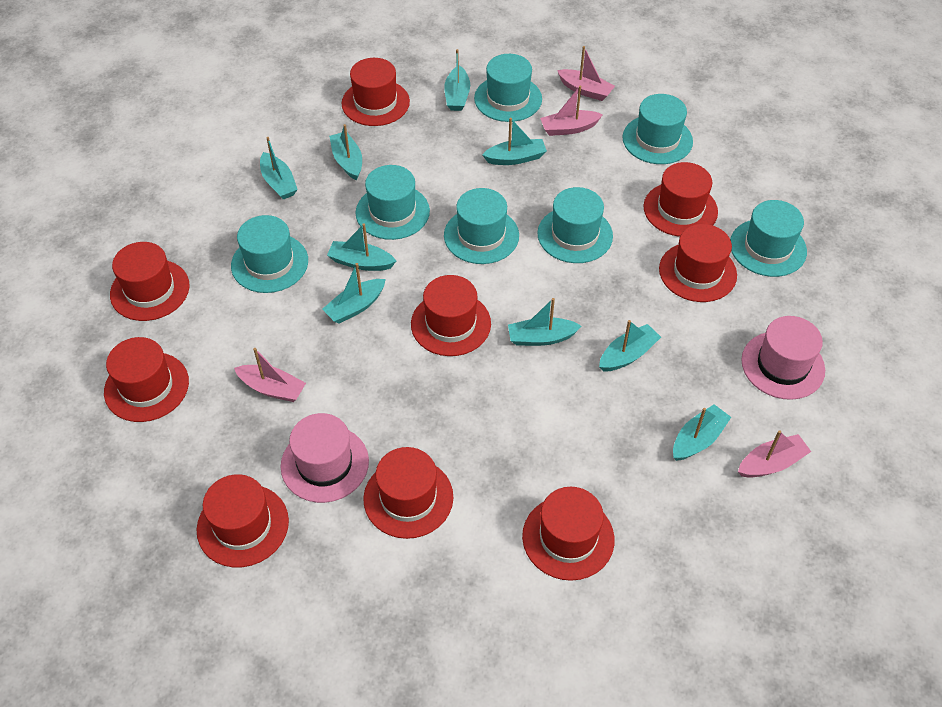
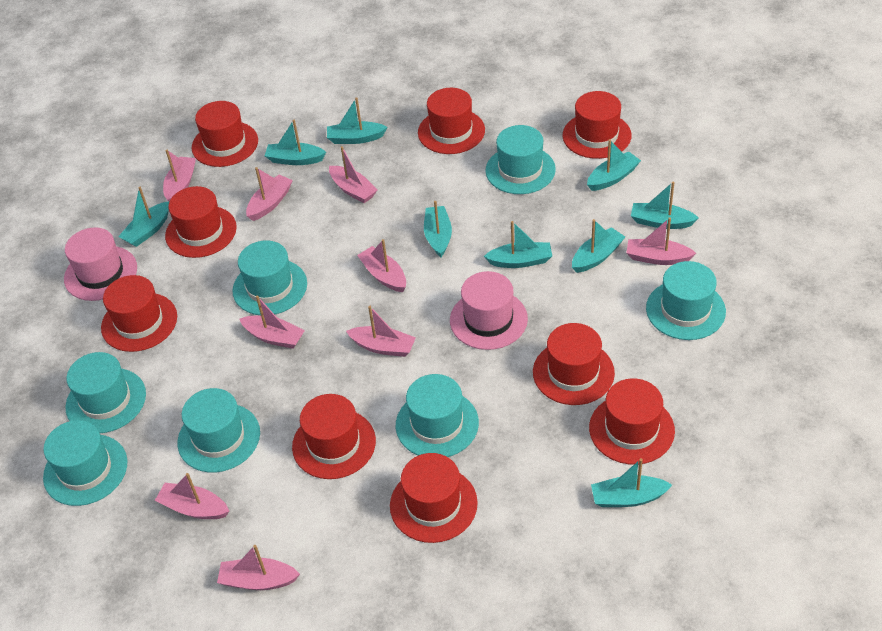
pink boat: [234,348,306,402] [540,86,603,136] [557,46,615,101] [738,430,811,478] = 4 -> [155,473,229,519] [163,150,196,201] [217,545,300,590] [240,295,305,349] [246,167,293,221] [329,146,377,203] [346,306,416,357] [357,239,406,292] [626,217,696,265] = 9

